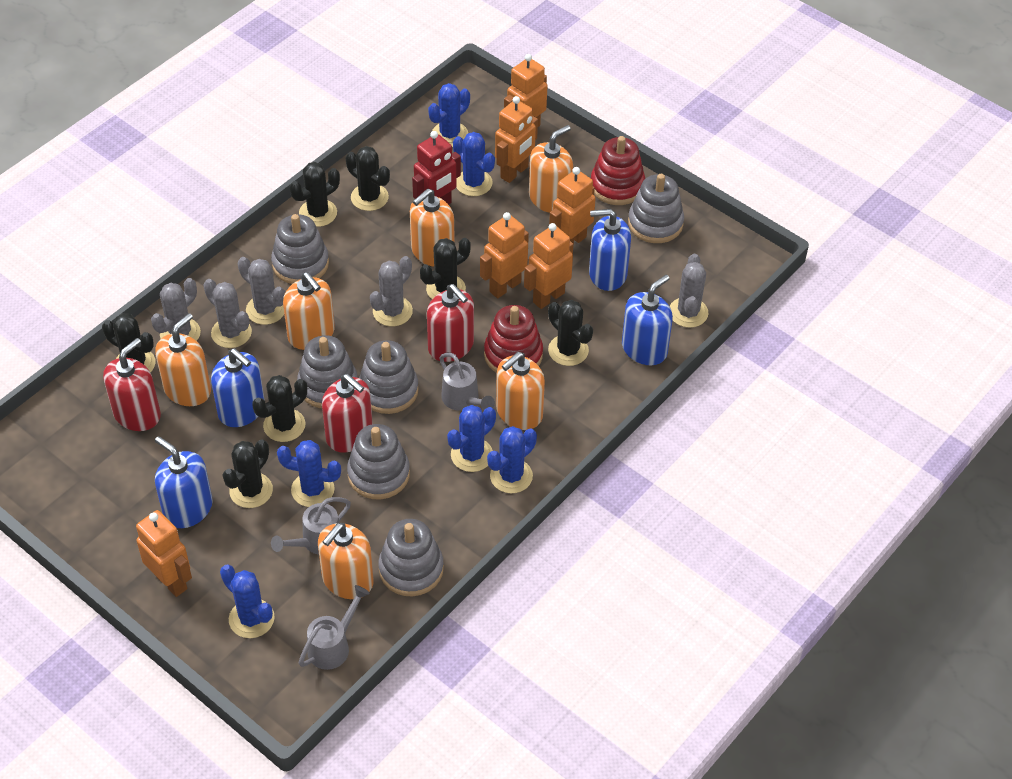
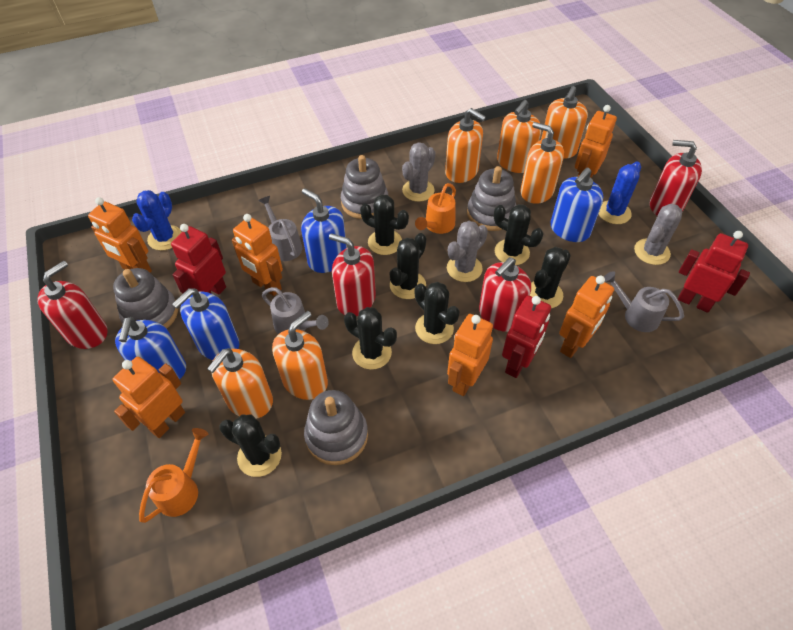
blue cactus: [220,565,275,638] [277,440,341,507] [428,83,470,147] [447,405,496,472] [453,132,495,196] [487,426,537,493] = 6 -> [132,190,182,251] [599,161,641,224] = 2
grey cactus: [151,278,201,341] [203,279,252,348] [238,257,285,325] [370,256,413,326] [670,254,709,328] = 5 -> [402,142,435,202] [447,221,488,282] [634,204,682,265] = 3
grey stacking toy: [271,214,329,284] [297,335,357,408] [347,424,410,499] [359,340,419,414] [378,519,444,597] [628,174,684,243] = 6 -> [113,268,178,329] [304,390,368,465] [341,155,388,219] [467,166,516,231] = 4
orange watering can: none = 0 -> [139,428,208,523] [415,183,456,234] = 2
red robot: [412,131,461,205] = 1 -> [171,224,226,295] [502,295,551,378] [678,231,750,313] = 3
red soap dispenser: [103,338,161,431] [322,374,373,453] [427,284,474,362] = 3 -> [37,261,108,349] [329,233,376,316] [479,257,531,332] [650,140,702,216] = 4
red stacking toy: [484,305,543,373] [591,136,645,205] = 2 -> none = 0

